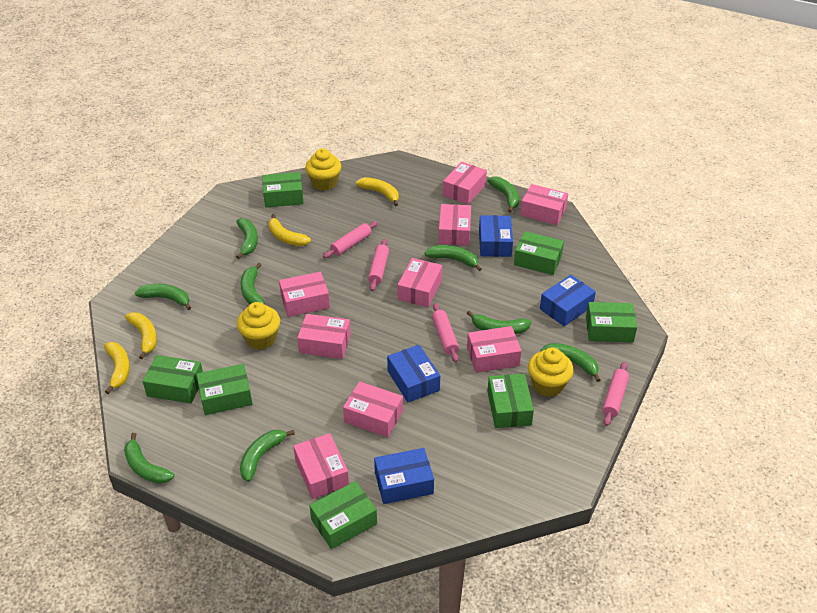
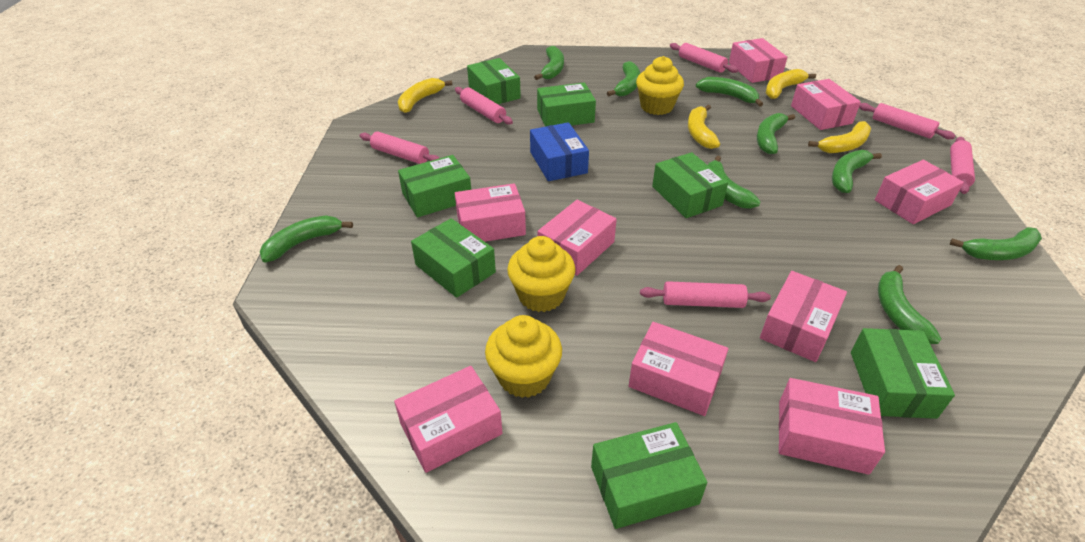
blue box: [374,448,434,504] [387,345,440,402] [479,215,513,257] [540,275,596,326] = 4 -> [530,122,589,181] = 1
pink rolling pin: [323,221,378,258] [368,239,389,291] [432,303,459,362] [602,362,629,426] = 4 -> [360,132,439,164] [455,87,513,125] [640,281,771,308] [670,43,738,73] [859,103,956,139] [950,137,975,194] = 6

